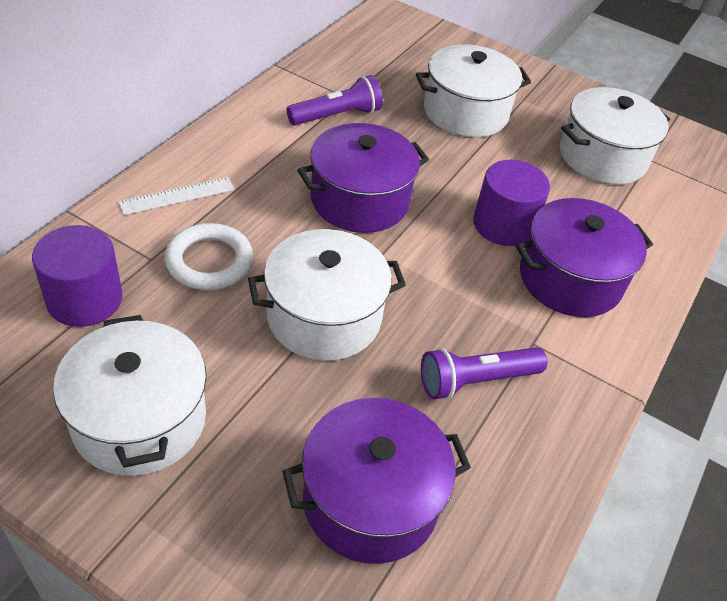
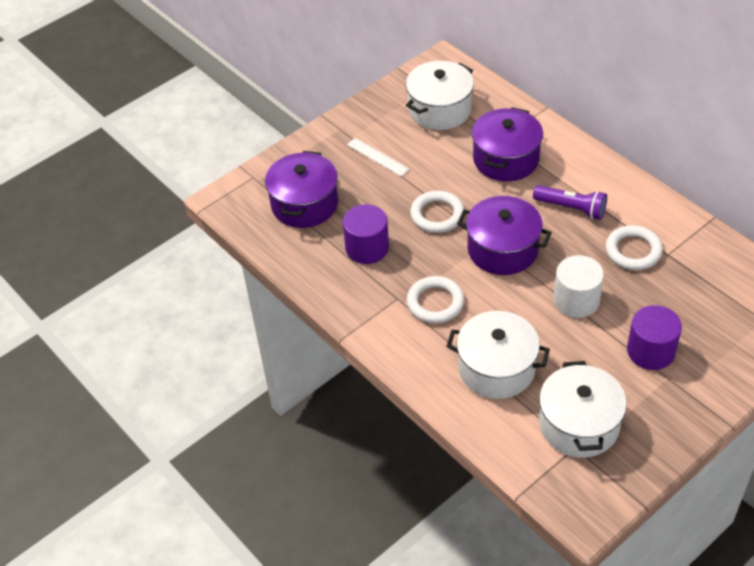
purple flashlight: [287,75,383,125] [421,347,547,400] = 2 -> [533,185,607,220] = 1
white cylinder: none = 0 -> [554,255,604,318] = 1
white pot: [53,315,207,476] [248,229,406,361] [416,44,531,137] [560,87,670,185] = 4 -> [406,61,474,130] [446,311,550,399] [539,361,627,458] = 3
white ring: [165,223,253,290] = 1 -> [407,276,464,323] [410,191,464,233] [606,225,663,270] = 3

